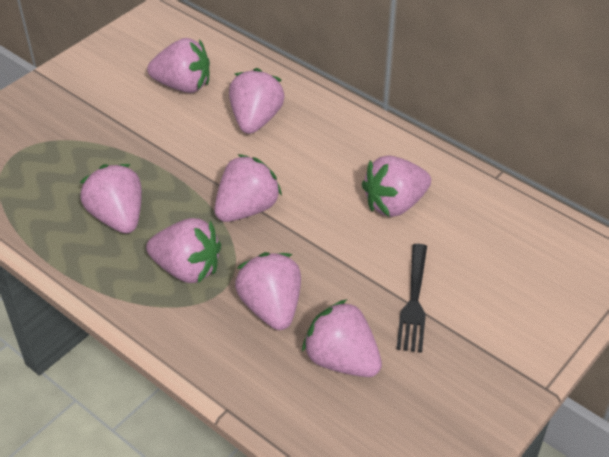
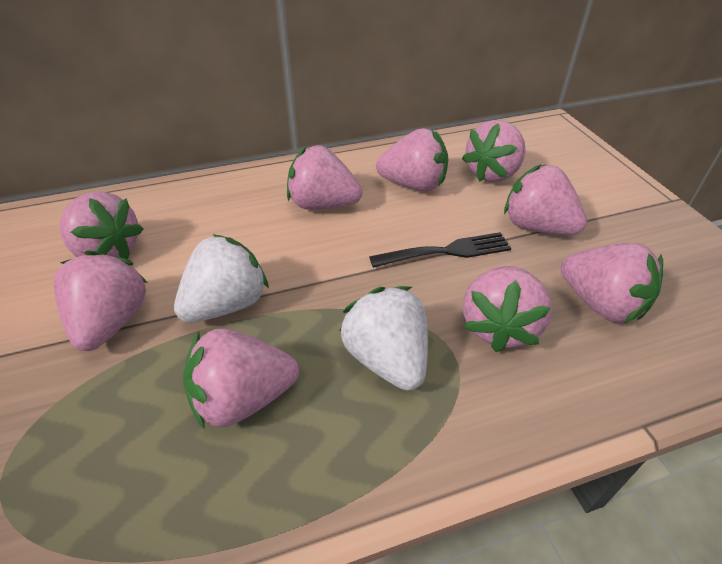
pink strawberry: [80,164,142,234] [146,218,221,283] [147,38,210,93] [214,154,282,222] [229,68,285,134] [235,252,301,330] [302,299,382,377] [362,155,431,217] = 8 -> [54,250,148,351] [60,192,143,259] [183,328,299,430] [287,145,362,210] [376,128,449,192] [462,120,526,182] [463,266,552,352] [504,164,587,235] [561,243,663,323] = 9
white strawberry: none = 0 -> [174,234,269,323] [340,286,428,391] = 2

